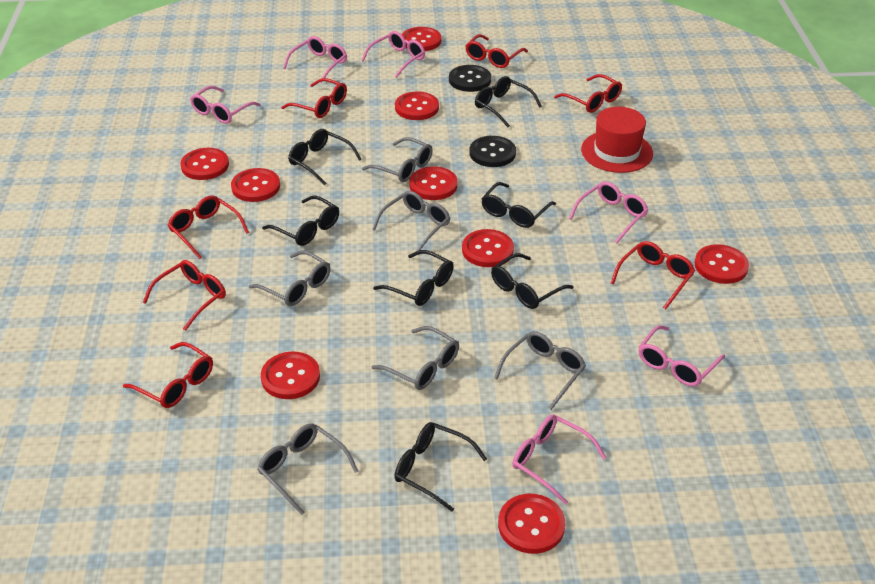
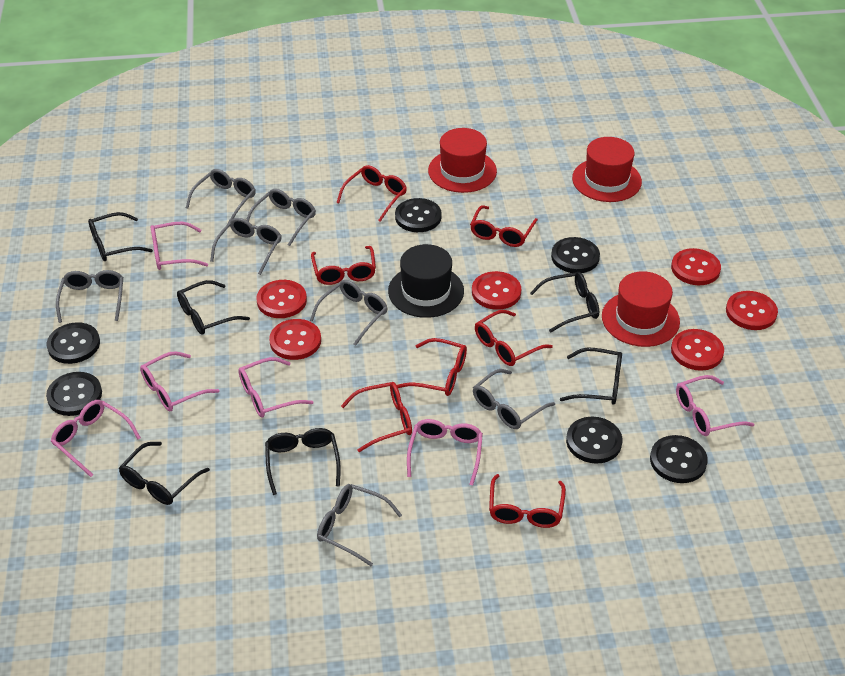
black button: [449,65,491,92] [470,136,516,167] = 2 -> [46,372,102,416] [47,322,100,364] [395,198,442,232] [551,237,600,273] [566,417,622,464] [650,435,708,483] = 6
black glasses: [262,196,339,246] [288,129,361,185] [373,250,454,306] [394,422,487,512] [475,76,542,127] [482,182,556,228] [491,253,574,309] = 7 -> [88,212,153,261] [119,442,210,505] [177,280,250,335] [265,428,341,495] [530,272,599,333] [560,348,622,405] = 6
black hat: none = 0 -> [388,244,464,318] = 1
grey glasses: [249,250,330,306] [257,423,358,515] [362,137,433,182] [371,326,459,390] [372,191,450,252] [494,331,586,410] = 6 -> [56,270,123,323] [186,169,256,224] [210,218,282,275] [246,189,316,246] [310,280,387,346] [317,484,402,566] [473,369,555,429] = 7
red button: [180,148,229,180] [231,168,280,202] [261,351,320,399] [395,91,439,120] [402,27,441,51] [409,166,458,200] [462,229,514,267] [498,494,565,554] [695,244,749,284] = 9 -> [256,280,307,318] [269,319,321,360] [472,271,521,310] [671,248,721,285] [671,329,724,371] [726,291,778,330] = 6
red hat: [581,107,653,173] = 1 -> [428,128,497,193] [572,137,642,202] [602,271,680,347] = 3

